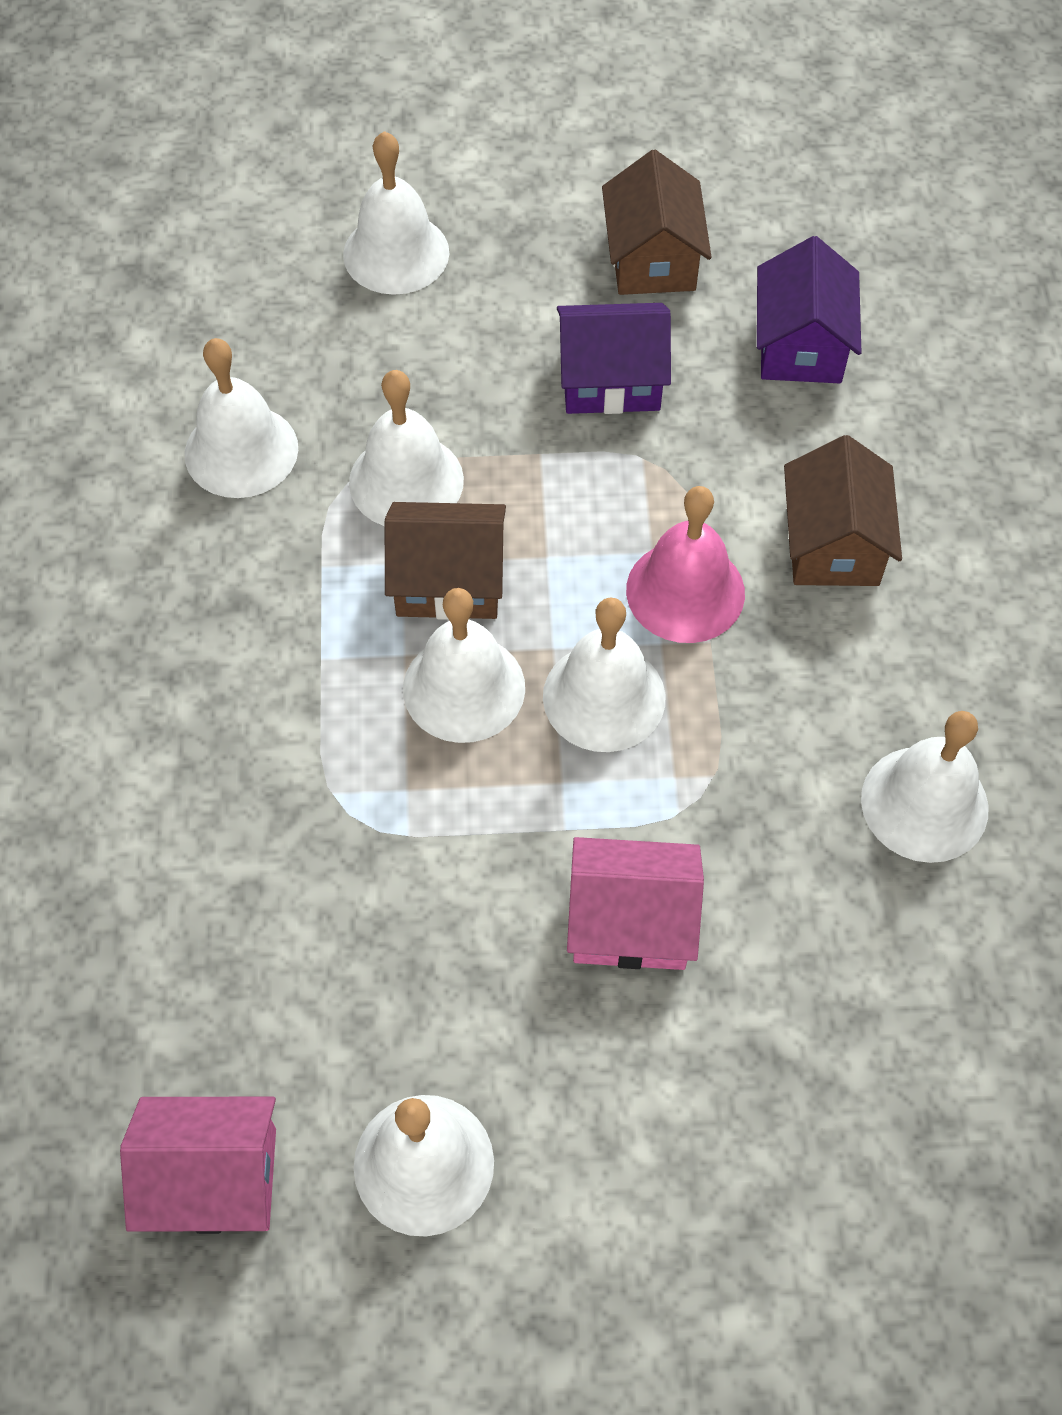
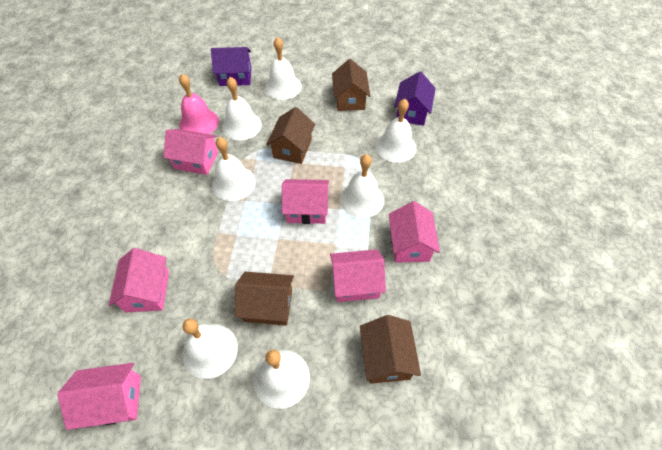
brown house: [385,502,506,620] [602,150,712,295] [784,435,902,586] = 3 -> [235,272,294,326] [266,107,315,164] [332,59,370,111] [360,315,421,384] = 4
pink house: [120,1097,276,1234] [567,837,704,970] = 2 -> [57,363,141,430] [109,248,169,312] [164,129,218,175] [282,179,329,224] [330,249,386,302] [389,201,440,263] = 6

